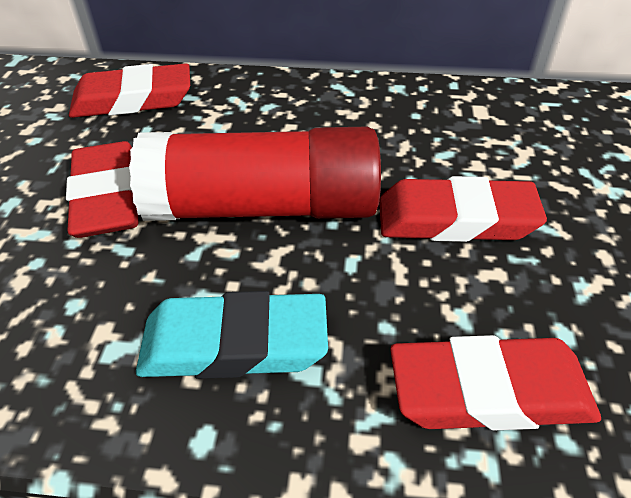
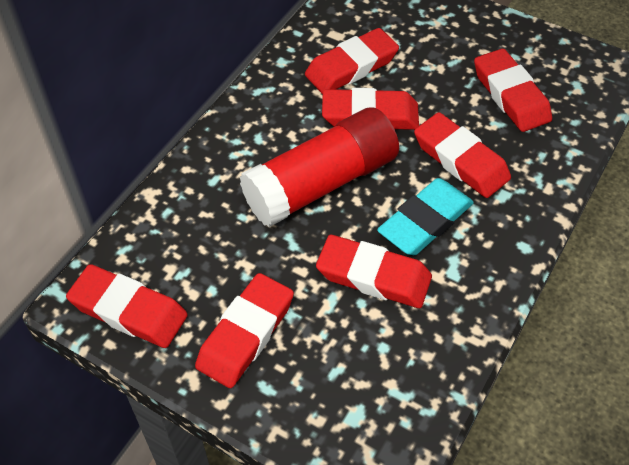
red eraser: [66,141,139,238] [69,63,190,118] [379,176,547,242] [390,335,601,431] = 4 -> [66,264,188,348] [195,273,294,388] [305,28,399,94] [316,235,432,308] [322,88,419,130] [414,112,511,198] [474,49,552,132] = 7

